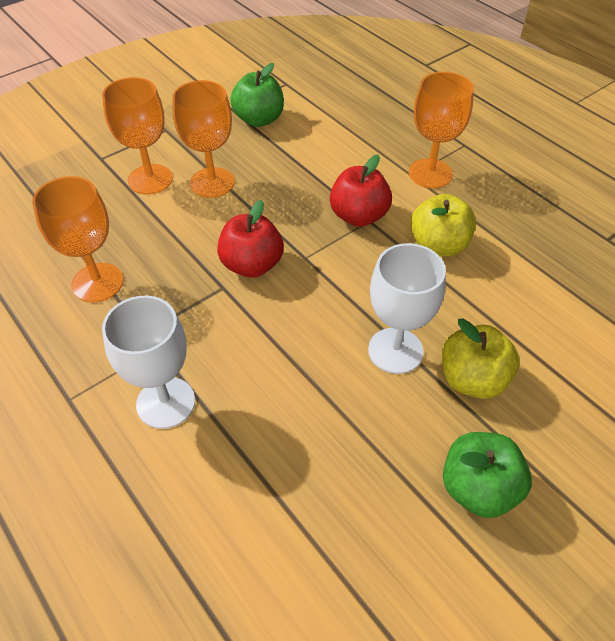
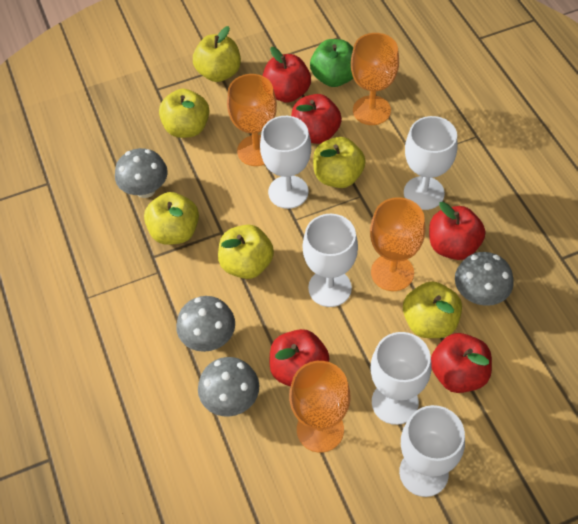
green apple: [230,63,284,127] [443,432,532,518] = 2 -> [310,39,353,87] = 1
grey mushroom: none = 0 -> [115,148,168,198] [176,296,235,352] [198,357,259,417] [455,252,514,306] = 4
red apple: [217,200,284,278] [330,155,392,227] = 2 -> [263,47,311,103] [270,329,330,387] [291,94,342,144] [429,202,485,260] [431,333,492,393] = 5
white goblet: [102,295,195,429] [368,243,446,374] = 2 -> [260,116,311,209] [303,214,358,307] [371,332,431,425] [399,405,465,497] [404,116,458,210] = 5
yellow apple: [410,194,476,257] [442,318,520,399] = 2 -> [144,192,199,245] [159,89,210,138] [193,26,241,82] [218,225,274,279] [313,137,366,188] [403,281,462,338] = 6

